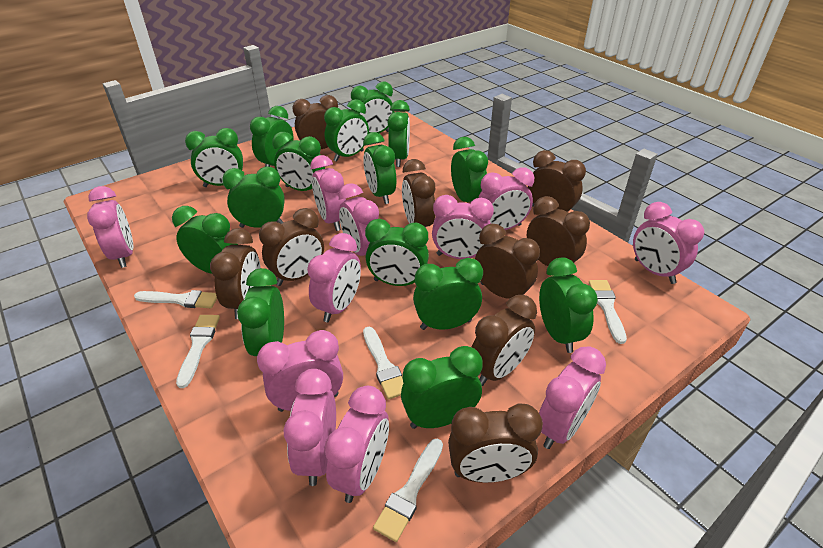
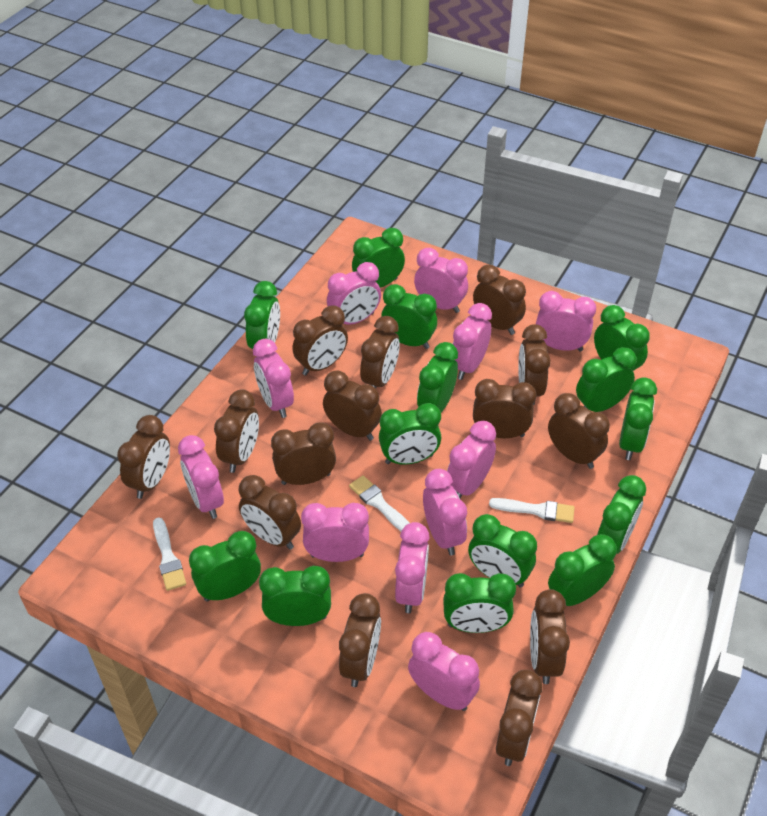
brown clock: [210,228,261,319] [259,208,324,286] [292,95,338,149] [402,159,435,228] [448,403,543,483] [472,295,537,386] [475,224,540,299] [527,196,590,266] [528,150,586,212] = 9 -> [117,415,170,499] [214,390,259,473] [238,475,301,550] [271,422,336,485] [292,306,348,376] [323,370,382,441] [339,593,381,687] [360,316,400,388] [473,265,526,335] [473,379,537,438] [496,670,543,766] [518,324,551,405] [530,589,570,684] [548,393,610,469] = 14
green clock: [172,206,238,274] [185,128,243,187] [222,166,285,228] [237,268,284,356] [250,106,294,167] [272,132,325,191] [324,99,369,162] [351,82,394,133] [363,132,396,204] [365,219,429,286] [387,100,410,167] [401,346,483,429] [413,258,483,330] [451,137,488,202] [539,258,598,353] = 15 -> [189,531,261,602] [244,281,280,349] [259,566,331,626] [352,228,405,288] [379,403,441,465] [381,284,437,349] [417,342,458,412] [443,573,516,633] [468,514,537,587] [548,534,617,606] [576,347,637,412] [594,305,650,371] [597,475,646,554] [619,377,657,460] = 14
white brush: [134,290,217,308] [176,315,220,388] [363,327,404,399] [373,439,443,542] [589,280,627,344] = 5 -> [153,517,186,591] [349,475,410,531] [489,498,575,523] = 3

